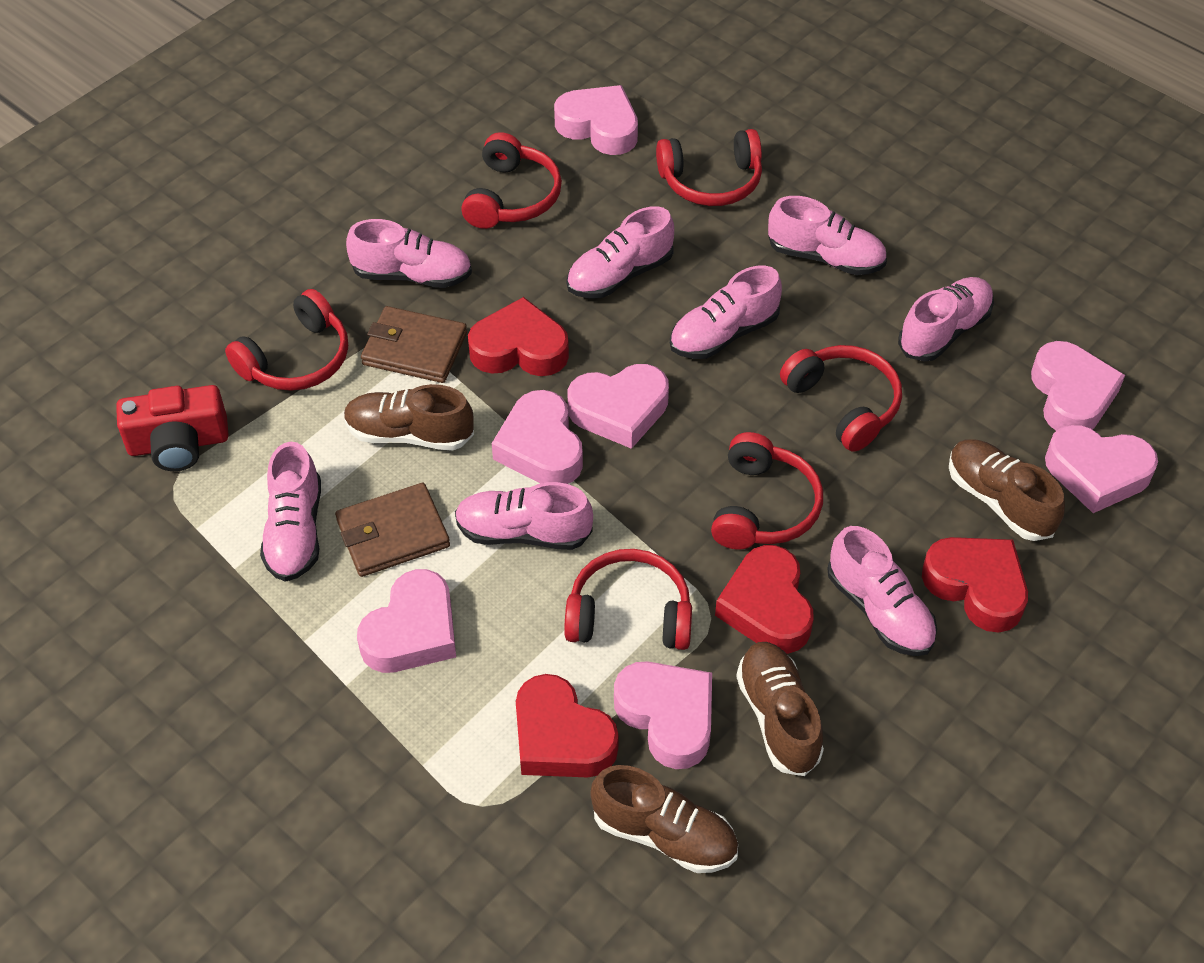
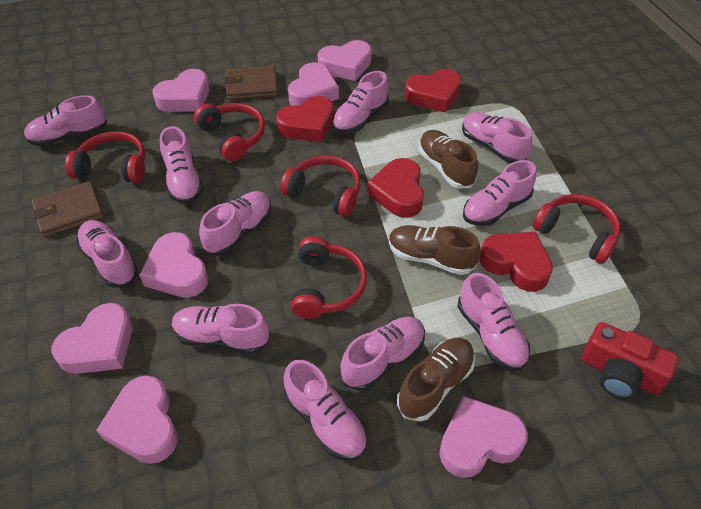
brown shoe: [344,384,474,451] [590,765,738,873] [736,642,824,776] [949,439,1065,541] = 4 -> [389,225,480,275] [397,338,475,422] [419,130,478,188] = 3
pink shoe: [260,442,321,582] [346,219,472,288] [455,482,593,550] [567,206,674,299] [670,266,782,359] [768,196,887,275] [827,526,937,656] [898,277,994,362] = 8 -> [24,95,107,146] [76,220,138,288] [160,126,203,204] [172,304,270,354] [199,191,271,256] [283,360,368,460] [333,71,389,133] [340,317,425,391] [458,273,530,370] [462,112,532,163] [463,160,537,226] = 11
red headphones: [225,289,348,391] [461,132,562,229] [564,549,692,650] [656,129,762,206] [711,432,823,550] [780,345,902,452] = 6 -> [65,131,146,183] [194,103,265,161] [280,155,361,217] [291,236,367,319] [533,194,620,264] = 5

